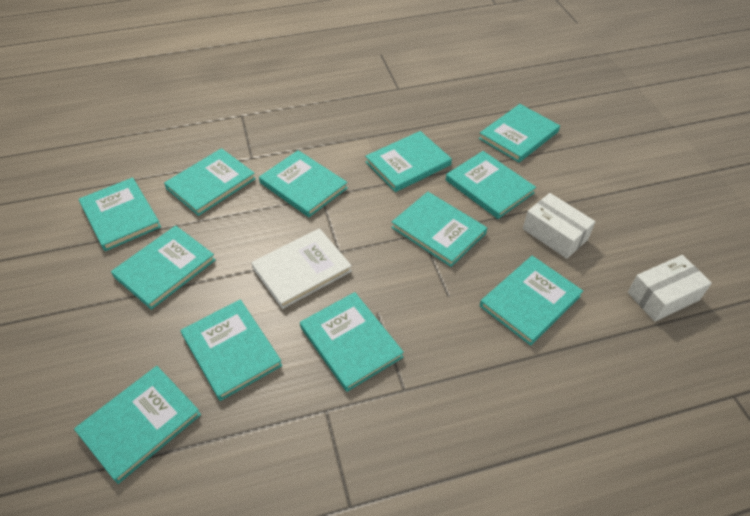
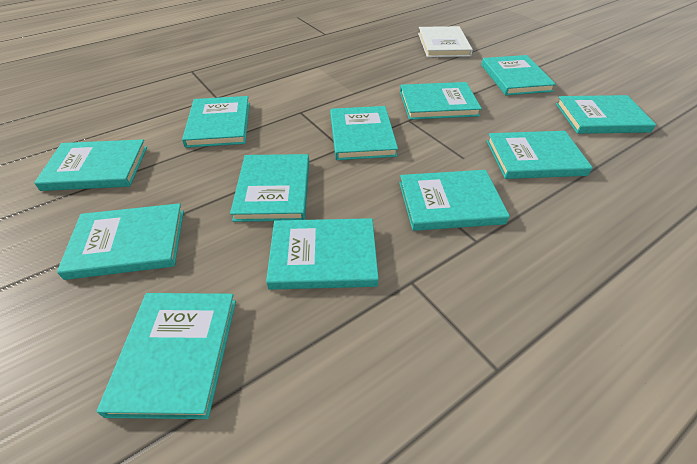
white box: [523,193,596,259] [628,255,712,322] = 2 -> none = 0

